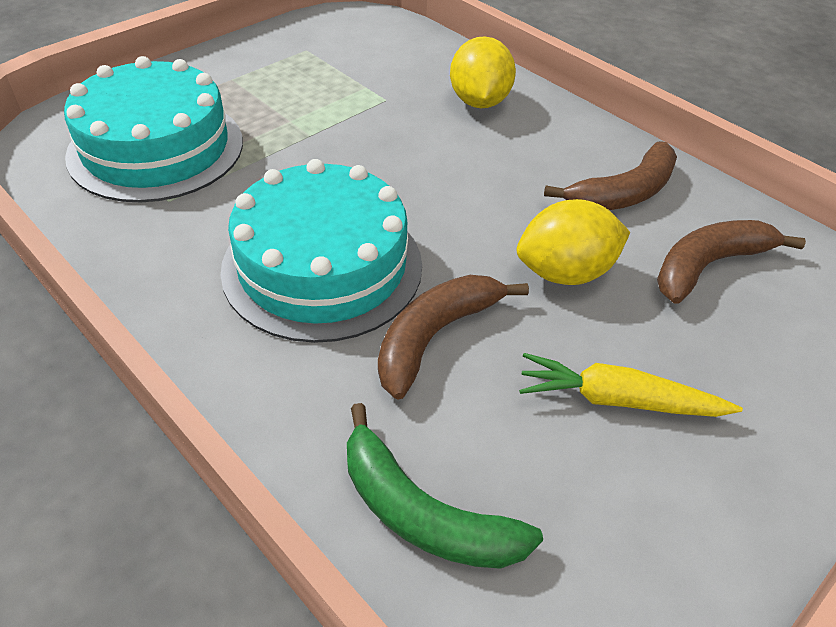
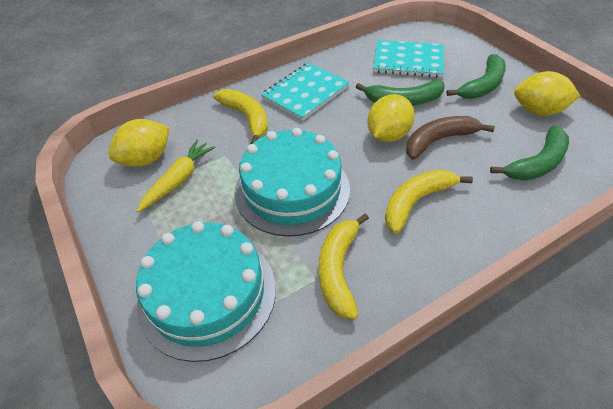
brown banana: [378,275,529,399] [544,141,677,210] [657,220,806,304] = 3 -> [406,116,495,159] = 1
green banana: [347,403,543,569] = 1 -> [356,80,445,106] [446,54,506,99] [490,126,569,181] = 3
turquoise notebook: none = 0 -> [261,63,350,121] [373,40,444,78] = 2
yellow banana: none = 0 -> [213,89,268,144] [319,213,369,320] [385,169,473,234] = 3
yellow lemon: [450,36,516,108] [517,199,630,285] = 2 -> [109,119,170,167] [367,94,415,142] [514,71,580,116] = 3

